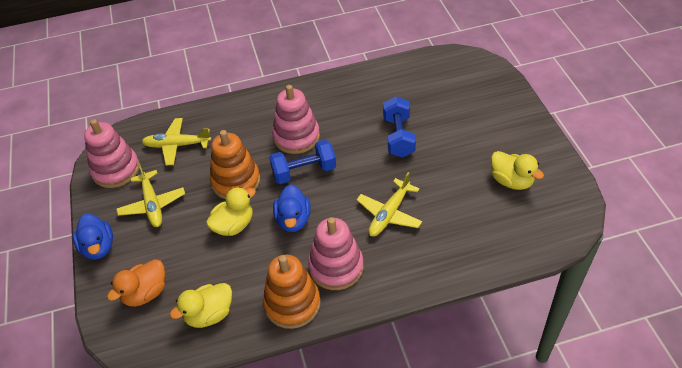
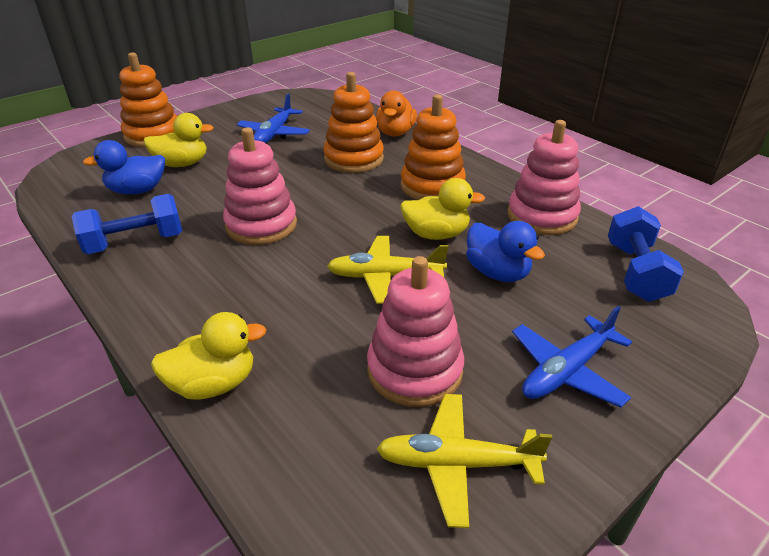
blue plane: none = 0 -> [237,94,310,143] [512,306,632,407] = 2
orange stacking toy: [210,130,260,199] [263,255,321,329] = 2 -> [119,52,177,147] [323,72,384,173] [401,94,466,200] = 3
yellow plane: [116,163,185,227] [142,118,211,165] [356,172,422,236] = 3 -> [327,236,449,304] [376,394,552,528] = 2

